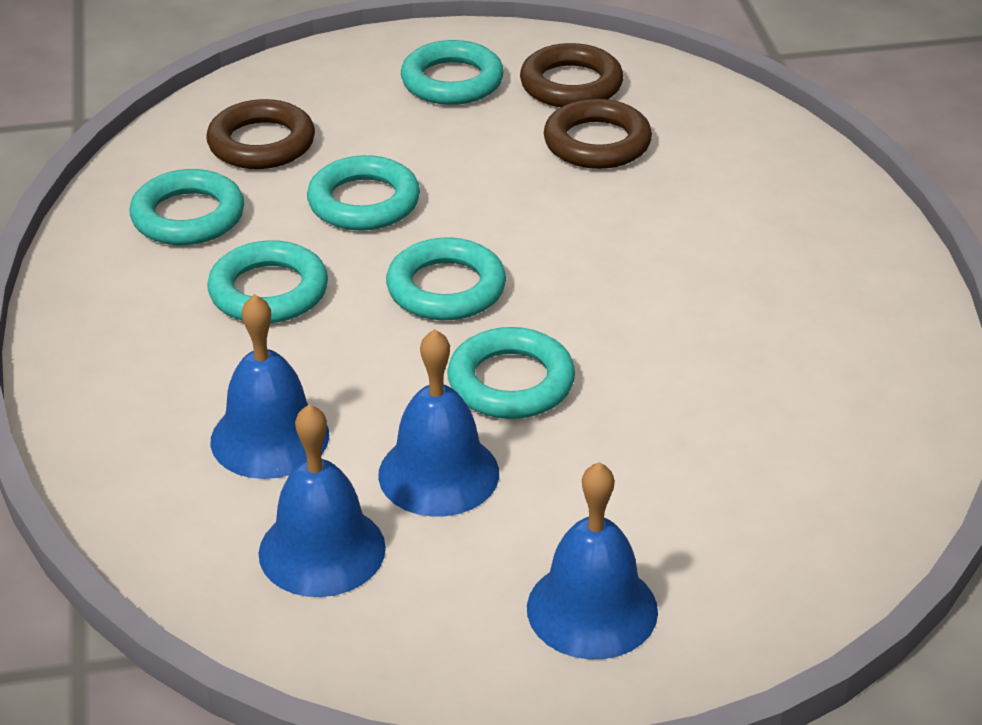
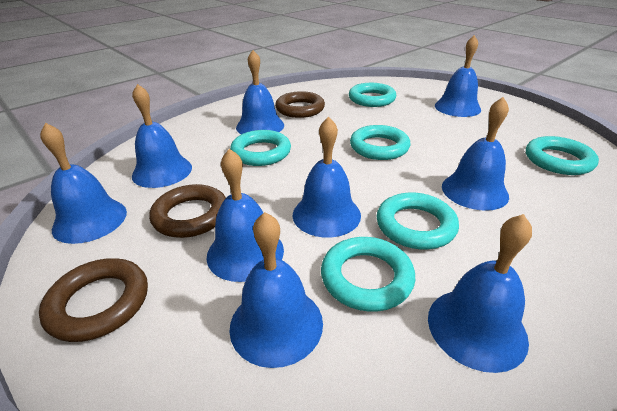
blue bell: [211,294,329,479] [259,404,386,597] [378,329,499,517] [527,462,658,659] = 4 -> [40,123,127,244] [132,84,192,188] [206,149,284,282] [229,212,323,368] [236,50,284,134] [293,117,361,238] [428,214,532,373] [435,35,481,117] [442,97,509,211] = 9

